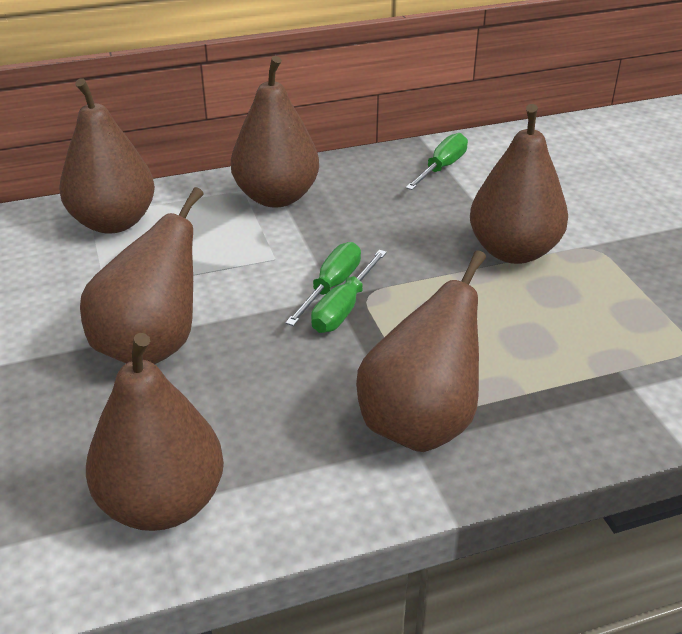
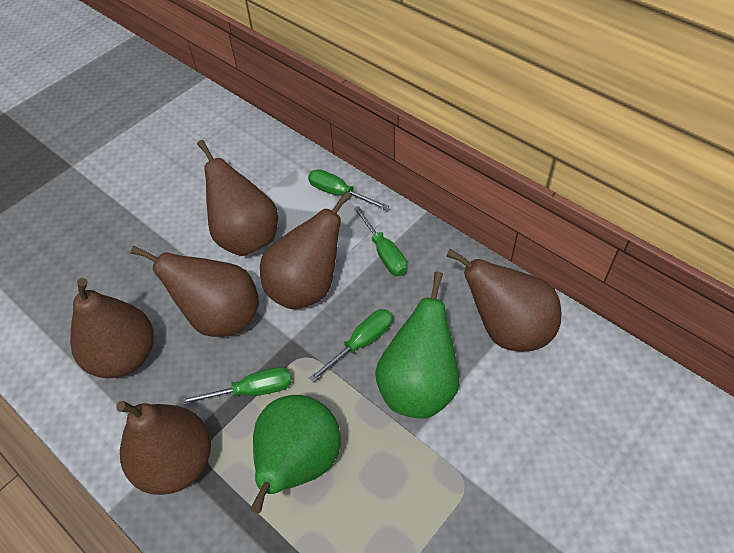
green pear: none = 0 -> [250,395,341,513] [375,271,459,419] = 2
green screwdriver: [285,242,361,326] [311,250,387,333] [406,133,468,190] = 3 -> [180,367,292,405] [308,169,389,210] [308,309,393,383] [354,206,408,276] = 4

